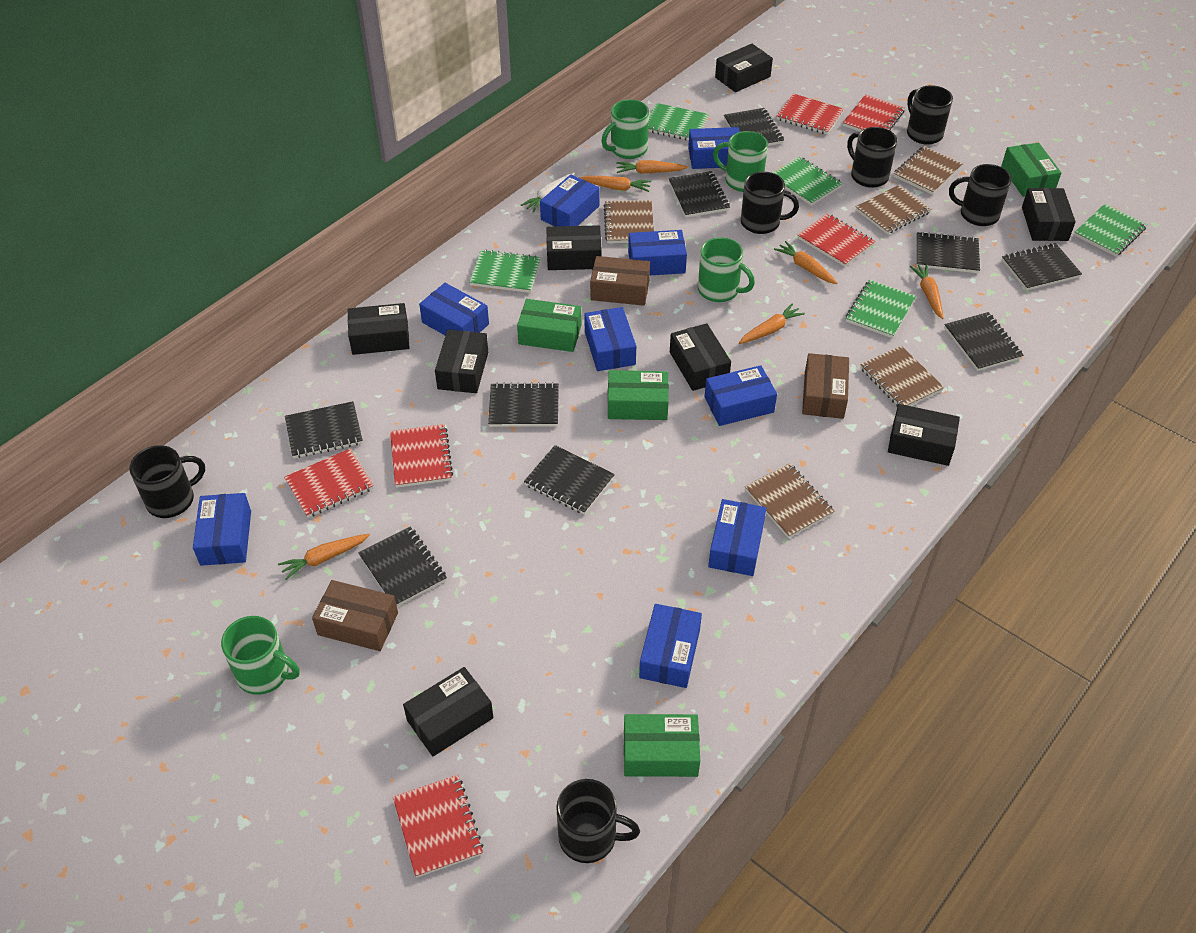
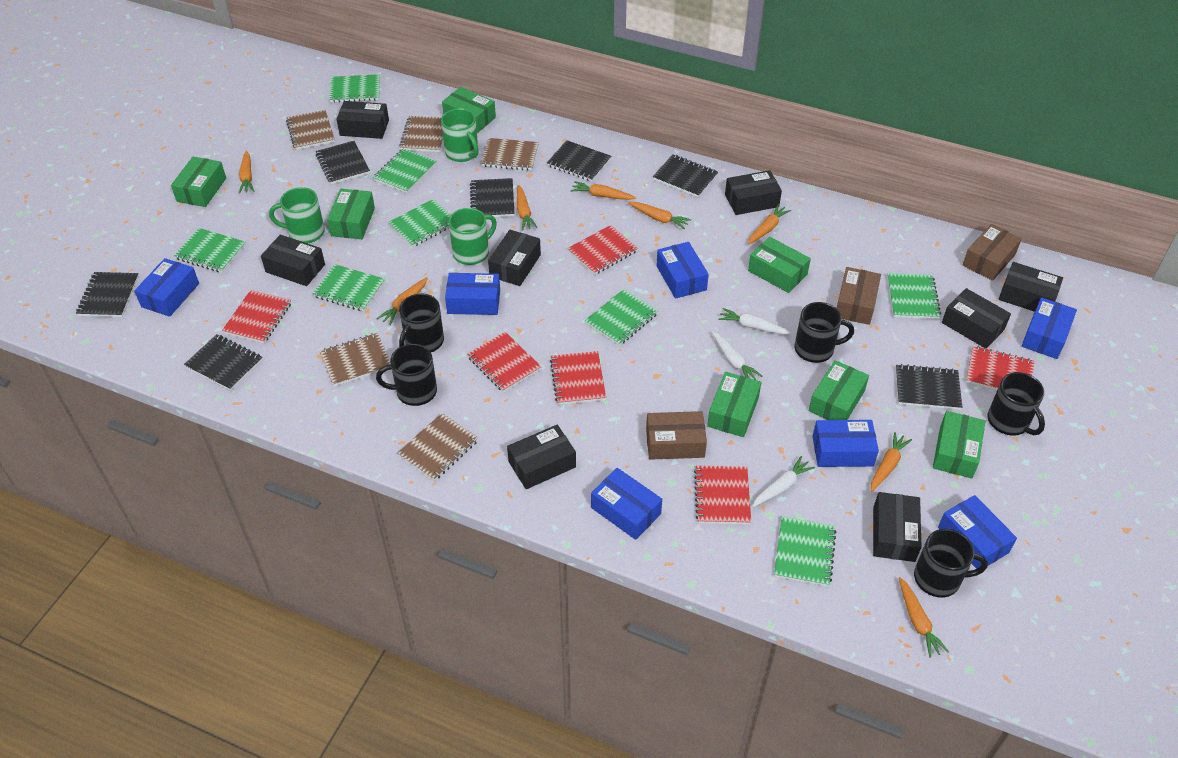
black mug: [130,445,205,518] [556,779,640,863] [741,172,799,234] [847,127,897,188] [907,85,953,145] [949,164,1012,226] = 6 -> [376,344,437,406] [399,293,444,352] [795,302,854,363] [914,529,988,598] [987,372,1045,436] = 5
black notebook: [285,401,363,458] [358,526,447,606] [488,382,559,427] [524,445,615,515] [669,171,730,218] [724,108,784,146] [917,231,980,273] [944,312,1024,371] [1002,243,1082,291] = 9 -> [76,272,139,317] [184,334,262,391] [316,141,370,184] [470,178,515,217] [547,140,611,182] [653,154,718,197] [896,364,962,410] = 7
blue box: [193,493,251,566] [419,283,489,336] [540,174,599,227] [584,307,636,371] [628,230,687,275] [639,604,702,688] [688,127,740,169] [705,365,777,426] [708,499,766,576] = 9 -> [134,258,199,317] [445,273,500,315] [591,468,662,540] [656,242,709,299] [813,420,879,467] [938,495,1017,569] [1021,297,1077,359] = 7
green box: [517,299,582,352] [608,370,669,420] [624,714,700,777] [1001,143,1061,197] = 4 -> [171,157,226,207] [327,189,375,239] [442,87,496,133] [707,372,761,437] [748,237,811,293] [809,360,869,420] [933,411,986,479] = 7
green mug: [221,616,300,695] [602,99,649,159] [698,237,755,302] [713,131,768,192] = 4 -> [269,187,325,243] [441,109,479,162] [449,208,497,265] = 3
green notebook: [469,249,541,293] [648,103,709,140] [773,156,843,206] [846,280,916,338] [1074,204,1147,256] = 5 -> [174,228,246,273] [312,264,385,311] [329,74,380,103] [373,148,436,193] [389,199,451,247] [585,289,658,346] [774,516,836,586] [887,273,941,319] = 8
orange carrot: [278,534,370,580] [579,176,651,192] [616,160,688,174] [739,303,805,344] [774,241,838,284] [910,264,944,319] = 6 -> [239,151,254,194] [377,277,428,325] [517,185,538,230] [571,181,636,200] [628,202,691,229] [748,204,791,244] [871,432,912,492] [899,577,949,658] = 8
white carrot: [521,173,575,213] = 1 -> [712,331,762,380] [718,308,791,335] [752,456,815,507] = 3

